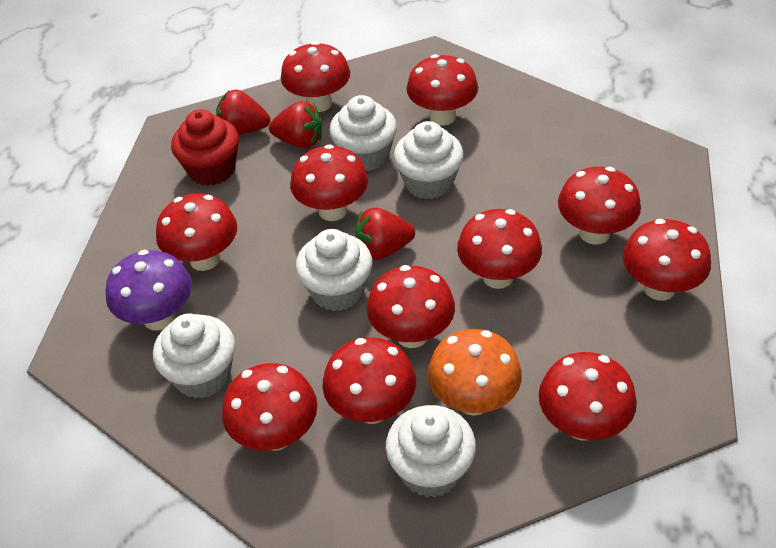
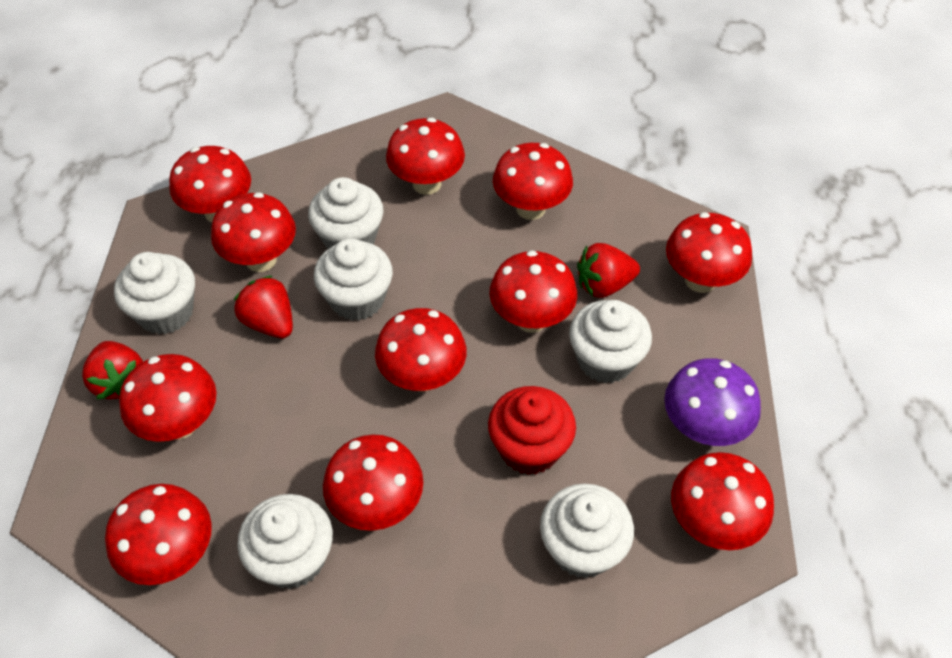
orange mushroom: [427,329,522,416] = 1 -> none = 0
white cupcake: [153,313,235,399] [296,229,372,311] [329,95,397,171] [386,405,476,498] [394,121,464,199] = 5 -> [114,252,195,335] [237,494,333,589] [308,177,383,249] [314,238,393,321] [540,484,634,578] [569,300,652,383] = 6

